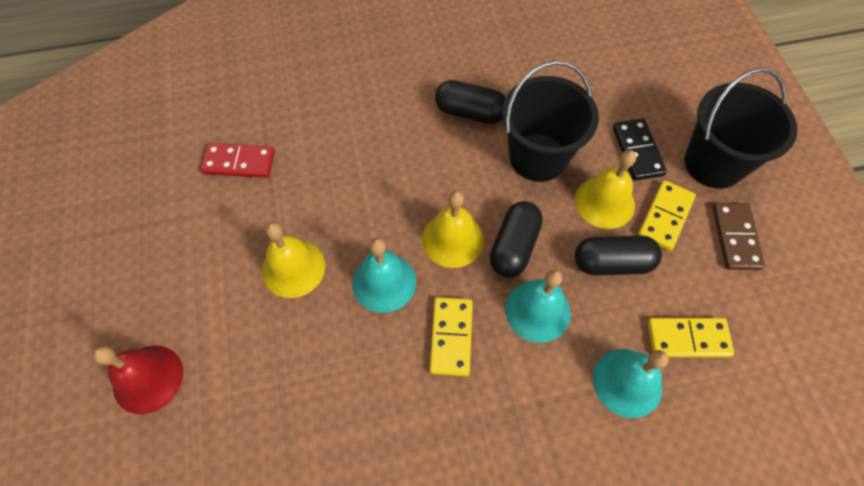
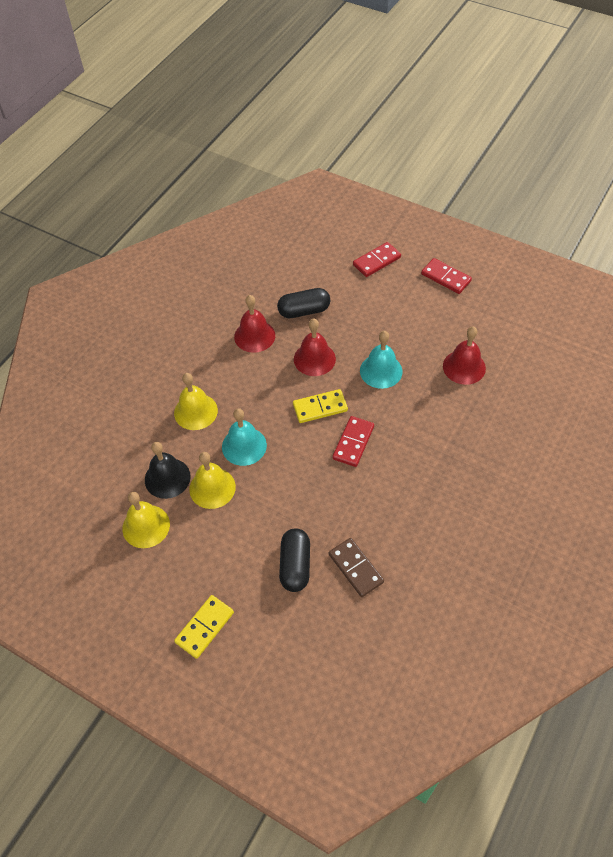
black bell: none = 0 -> [145,442,191,499] = 1
black bucket: [502,61,599,182] [684,68,797,189] = 2 -> none = 0
black capsule: [435,80,506,124] [490,201,543,278] [575,235,662,275] = 3 -> [277,288,330,318] [279,528,310,592] = 2
black domino: [613,119,667,181] = 1 -> none = 0
red bell: [93,346,183,414] = 1 -> [234,295,275,353] [294,318,336,376] [443,326,486,385] = 3
red domino: [201,143,275,178] = 1 -> [332,416,374,467] [353,242,401,277] [421,258,472,294] = 3
turquoise bell: [352,238,416,313] [505,269,571,343] [593,349,668,418] = 3 -> [222,408,267,466] [360,331,403,389] = 2
yellow domino: [430,297,473,376] [638,180,696,251] [648,318,734,357] = 3 -> [174,595,234,659] [293,389,348,423] = 2

